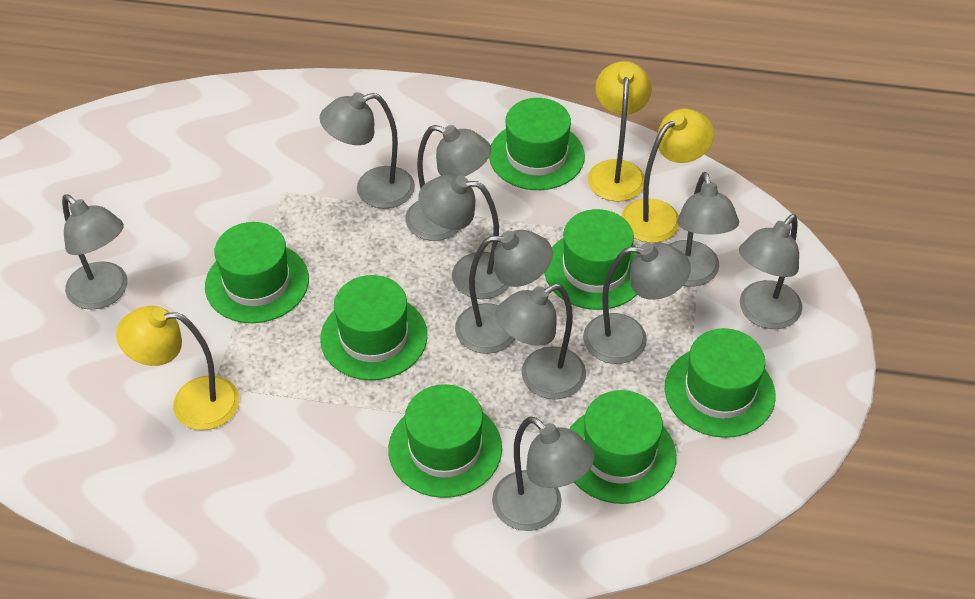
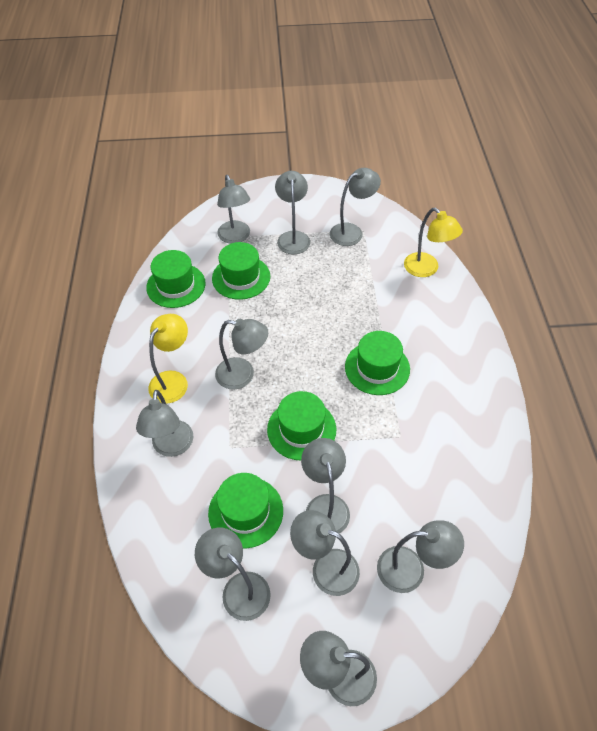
green hat: [205,222,309,323] [320,275,427,380] [388,384,502,498] [489,98,585,190] [544,209,637,310] [569,390,676,504] [665,328,776,438] = 7 -> [146,250,206,308] [208,473,283,548] [212,242,270,300] [267,391,336,460] [345,331,410,395] = 5
yellow lamp: [116,306,239,430] [588,61,652,202] [621,109,714,243] = 3 -> [148,314,188,404] [404,208,463,277] = 2

